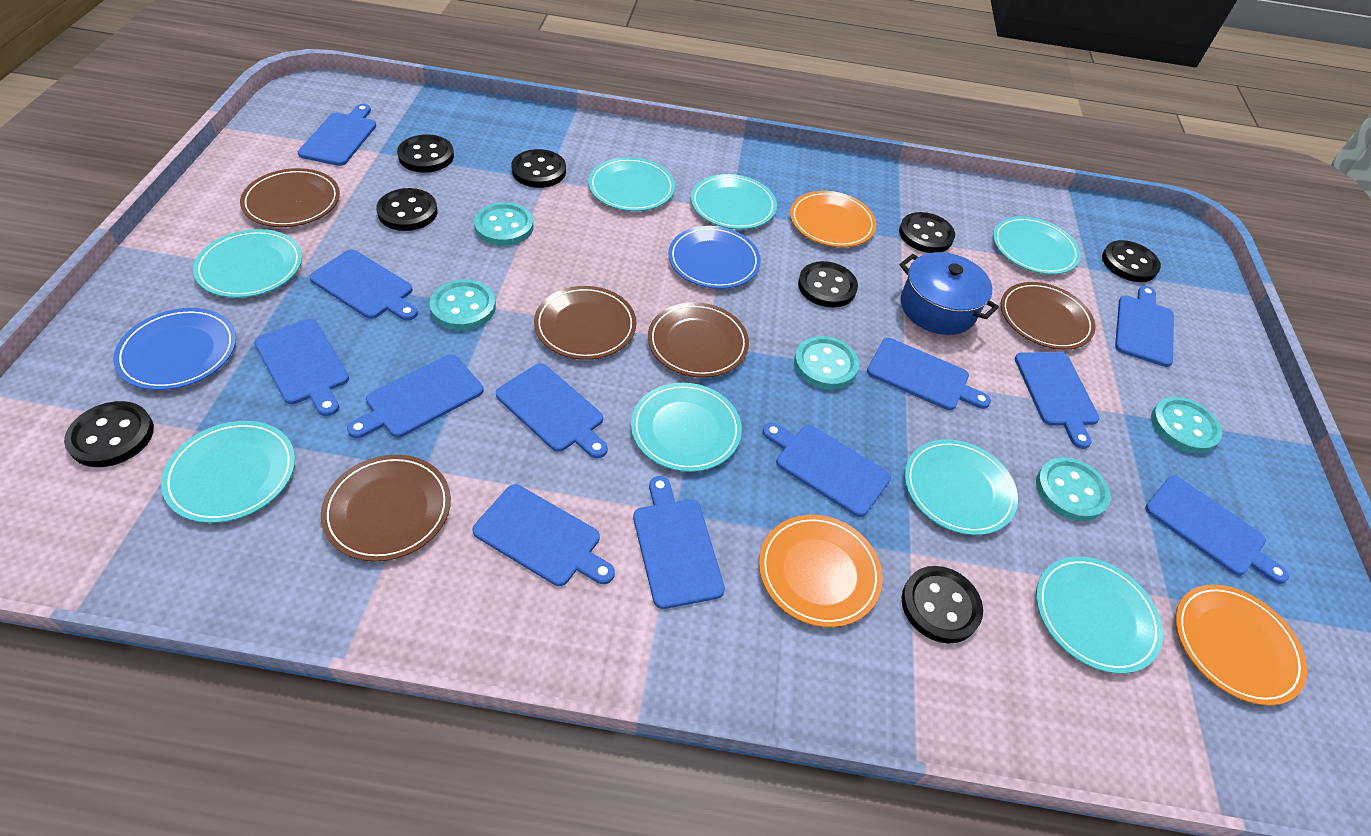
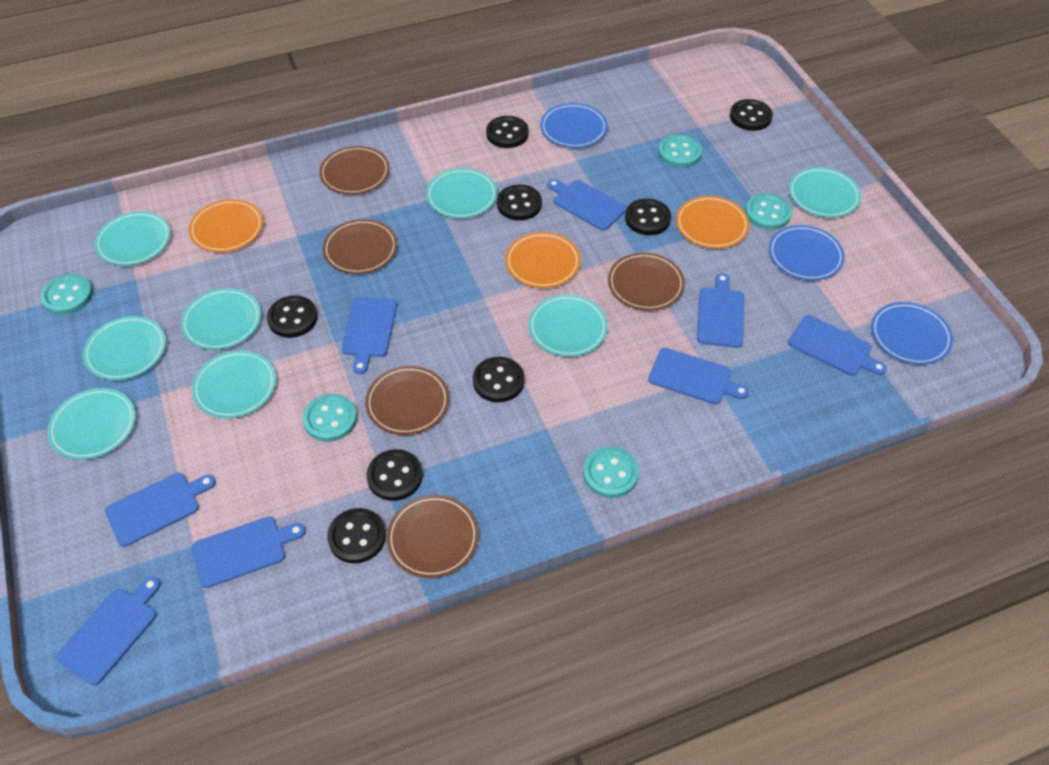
blue cutting board: [254,319,349,416] [298,104,376,166] [309,250,418,321] [347,354,484,438] [472,484,615,586] [496,363,608,459] [633,476,725,609] [763,422,891,517] [867,338,991,410] [1015,352,1099,449] [1115,286,1174,367] [1145,476,1289,584] = 12 -> [56,577,161,686] [105,473,216,547] [192,517,305,588] [341,297,397,374] [547,179,627,231] [648,348,749,404] [697,273,744,348] [788,315,887,376] = 8
blue plate: [113,308,236,390] [668,226,761,289] = 2 -> [540,103,608,148] [769,225,845,281] [871,302,953,365] = 3
blue pot: [899,252,999,335] = 1 -> none = 0

